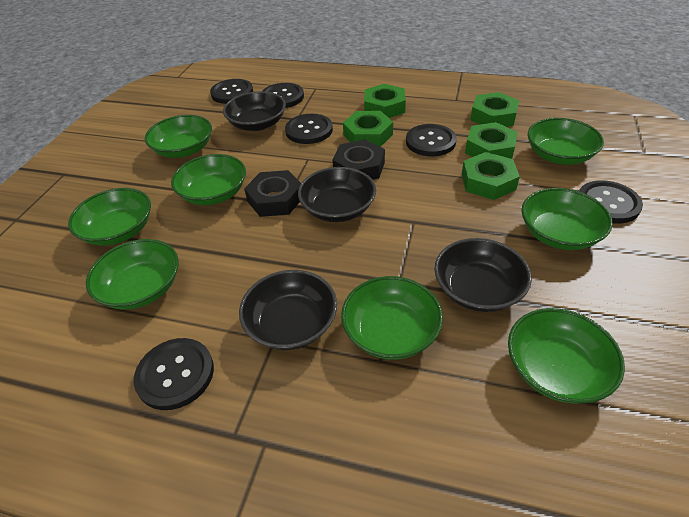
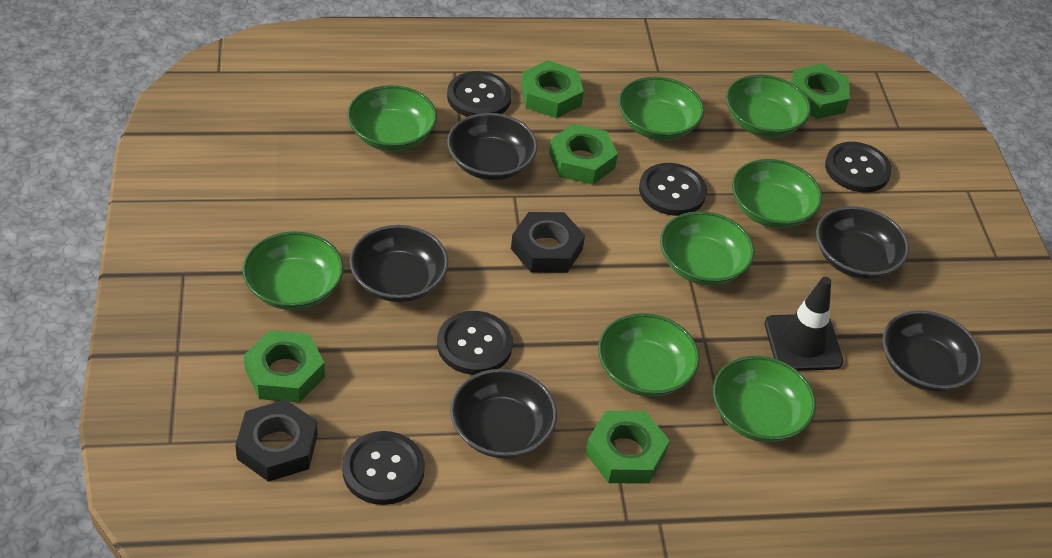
black bowl: [223,91,286,131] [239,270,337,350] [298,167,376,222] [434,238,532,312] = 4 -> [349,225,449,302] [447,113,538,180] [450,369,557,459] [816,206,909,279] [882,310,982,392] = 5
black button: [134,338,214,410] [210,79,253,104] [263,83,304,108] [285,114,333,144] [406,124,457,156] [579,180,643,224] = 6 -> [342,431,425,505] [437,311,513,375] [447,71,512,117] [639,163,707,216] [825,142,892,192] = 5
black traffic cone: none = 0 -> [765,277,843,371] = 1

